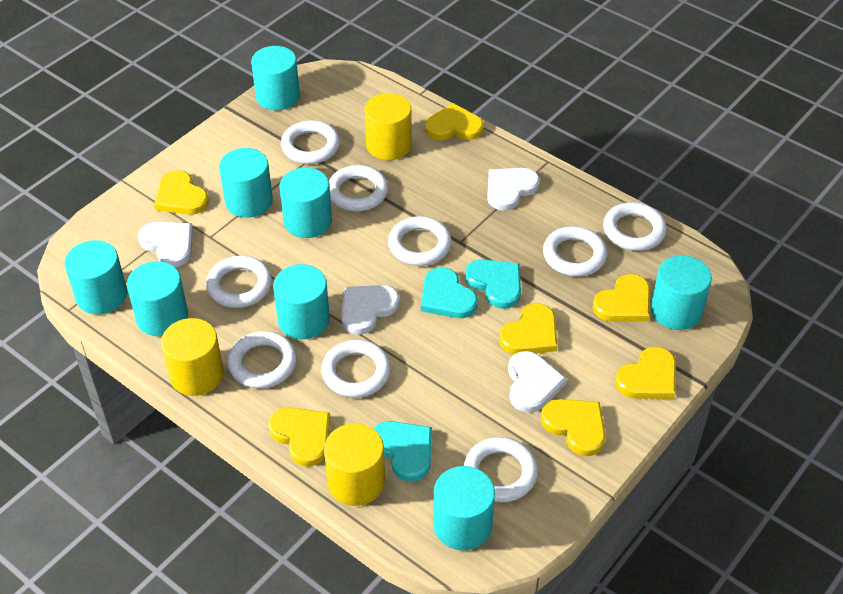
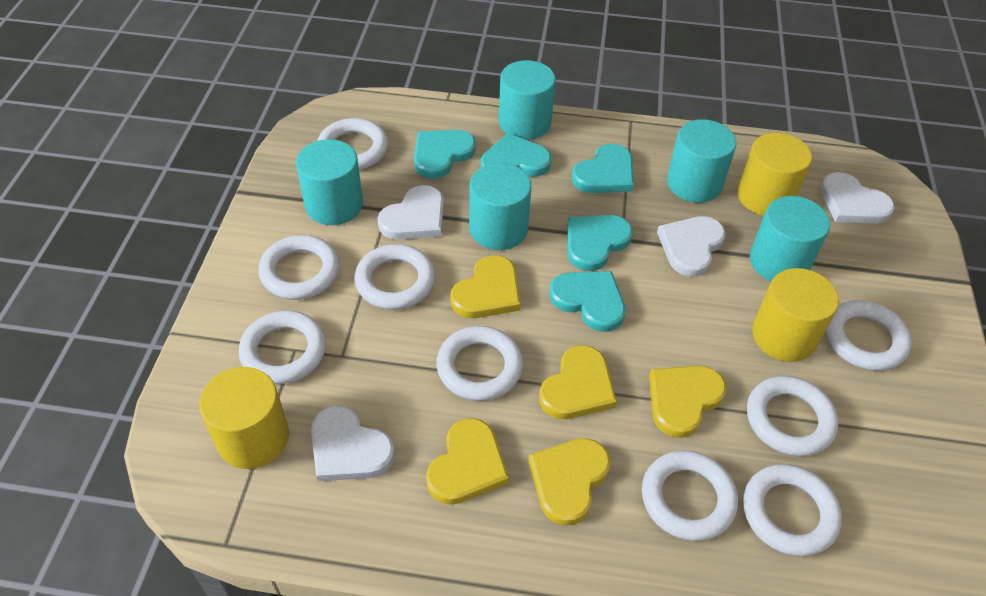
turquoise cylinder: [65,240,127,314] [127,261,188,336] [219,148,273,218] [251,46,300,110] [273,264,330,339] [279,167,332,238] [433,466,495,550] [651,255,712,330] = 8 -> [296,139,363,225] [469,163,532,250] [499,60,556,140] [667,119,736,203] [750,196,830,281] = 5
turquoise heart: [373,421,432,482] [421,267,478,318] [465,259,521,309] = 3 -> [414,130,476,179] [481,133,552,177] [549,271,625,332] [567,215,633,271] [571,144,634,193] = 5
yellow heart: [154,170,209,215] [269,407,330,467] [425,103,484,140] [499,303,557,354] [541,399,606,456] [592,274,650,322] [615,347,676,399] = 7 -> [426,418,509,505] [450,255,521,318] [528,438,611,526] [539,345,617,419] [649,365,726,438] = 5

